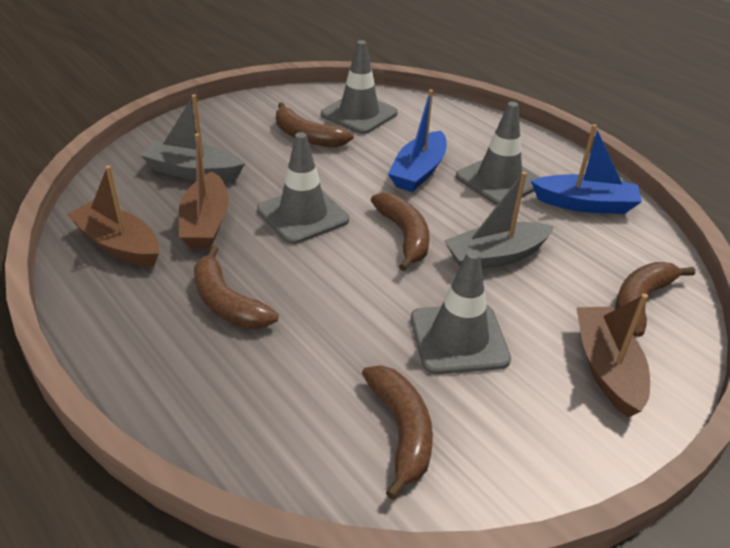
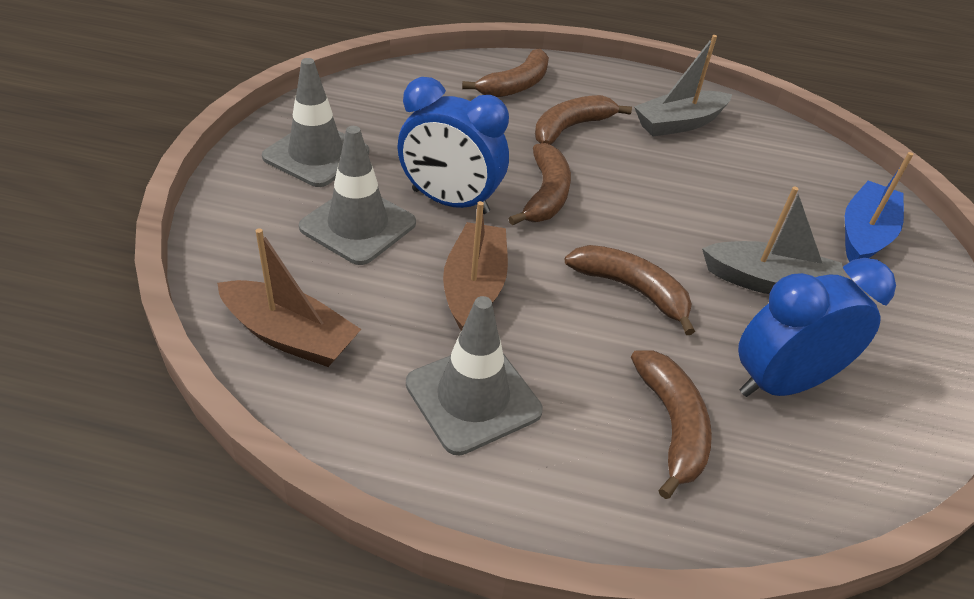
blue boat: [388,89,447,192] [531,124,642,214] = 2 -> [845,152,914,262] = 1
blue clock: none = 0 -> [397,77,509,214] [738,258,896,397] = 2
brown boat: [67,165,159,267] [179,133,229,248] [576,294,650,418] = 3 -> [217,228,361,367] [443,201,508,331] = 2
grey traffic cone: [257,132,349,244] [321,40,398,134] [411,250,511,375] [456,102,540,205] = 4 -> [262,58,369,187] [299,126,416,265] [406,296,543,455] = 3

